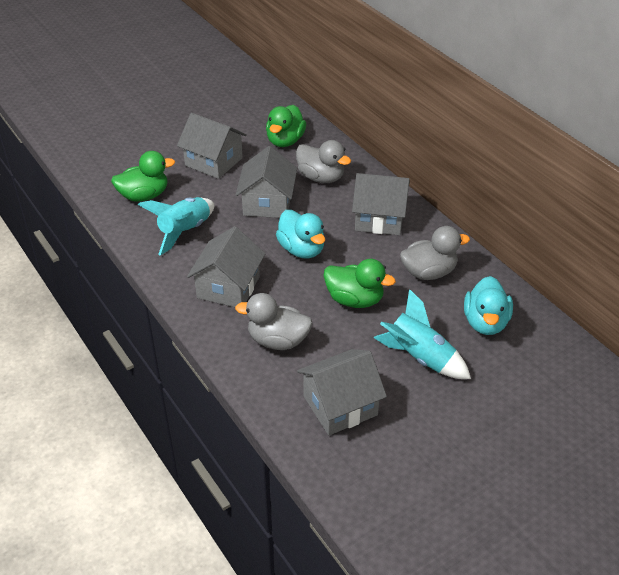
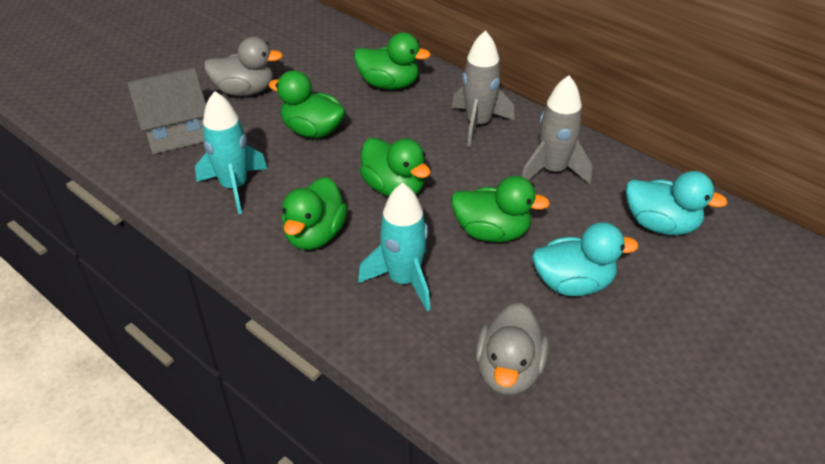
green duck: [111,151,175,202] [266,105,306,147] [324,259,396,308] = 3 -> [269,70,345,138] [282,177,348,250] [354,33,431,90] [360,138,430,197] [451,176,550,243] = 5
grey duck: [235,293,312,350] [296,140,351,183] [400,226,470,280] = 3 -> [204,37,283,96] [475,303,549,395] = 2
grey house: [177,113,247,179] [187,226,265,307] [236,146,297,218] [297,349,387,435] [352,173,410,235] = 5 -> [127,68,206,154] = 1
grey rocket: none = 0 -> [452,30,515,147] [522,75,593,185] = 2

